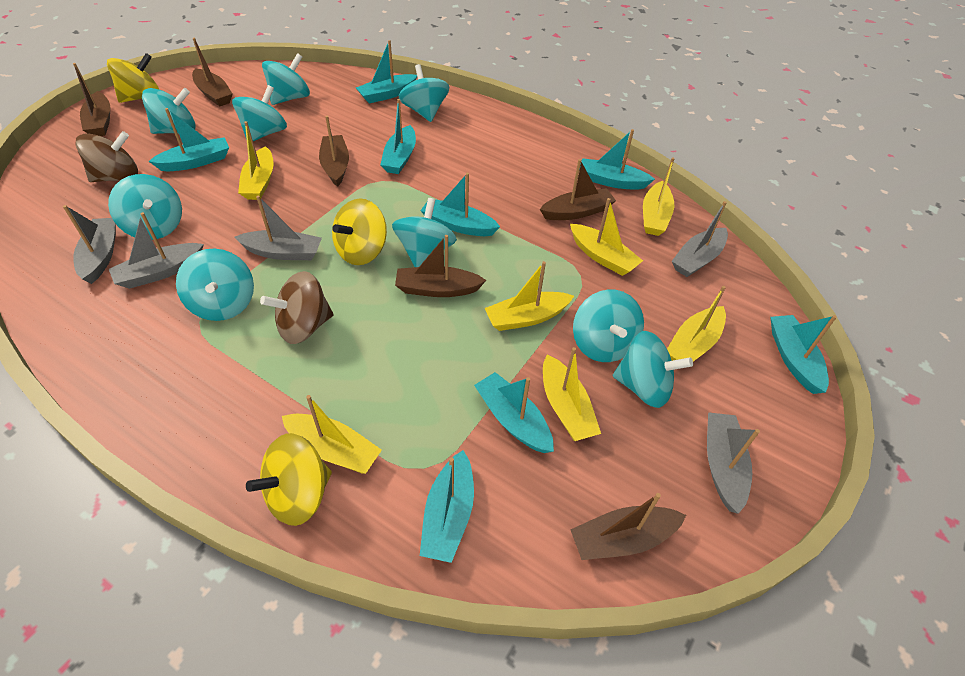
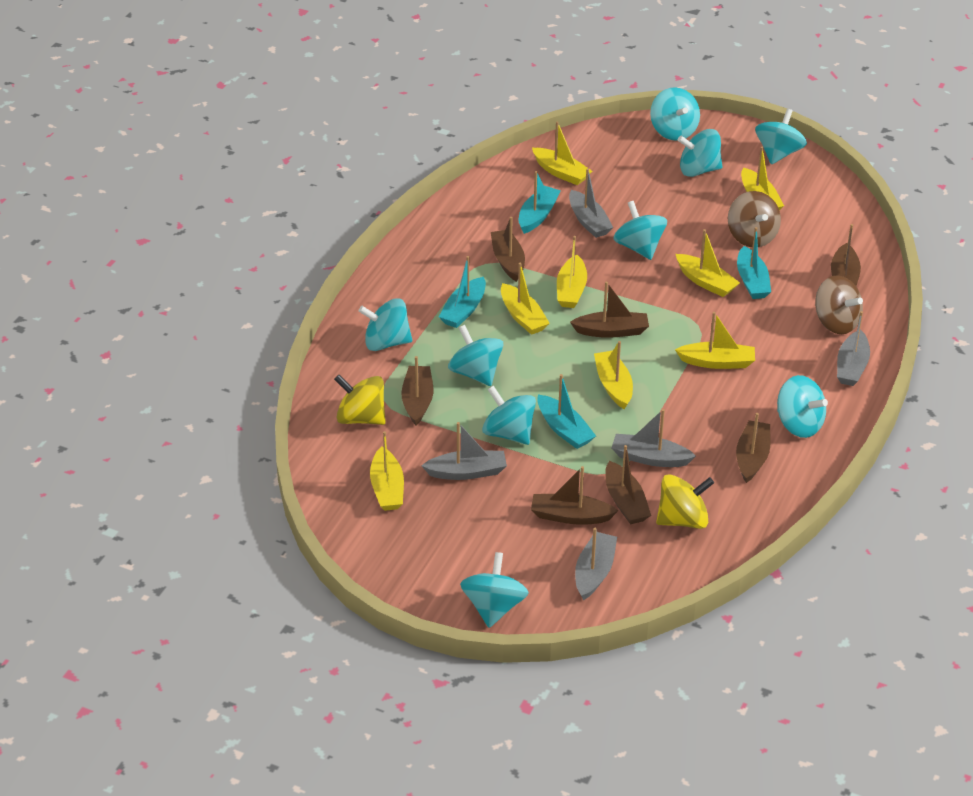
brown boat: [73,63,110,136] [192,38,233,106] [319,116,349,187] [395,235,486,297] [540,159,616,220] [570,493,686,560] = 6 -> [401,356,433,425] [491,217,525,282] [531,466,618,525] [570,282,649,338] [605,445,651,524] [736,413,771,483] [831,224,861,286] = 7
turquoise boat: [148,108,229,171] [356,40,417,103] [380,99,416,174] [420,173,500,236] [420,450,474,563] [474,372,554,453] [579,129,655,190] [770,315,837,394] = 8 -> [439,256,486,328] [519,171,561,234] [537,374,596,449] [737,227,771,299] = 4
yellow boat: [238,121,274,200] [282,395,382,474] [485,261,574,331] [543,347,601,441] [570,198,643,276] [643,158,675,236] [667,286,726,361] = 7 -> [370,431,404,511] [501,263,550,335] [532,121,592,185] [557,236,587,308] [594,341,633,409] [675,312,755,369] [676,229,740,297] [741,147,784,210] = 8
yellow spinning top: [107,53,159,103] [246,433,332,526] [332,199,387,265] = 3 -> [334,375,386,425] [656,475,714,529] = 2

